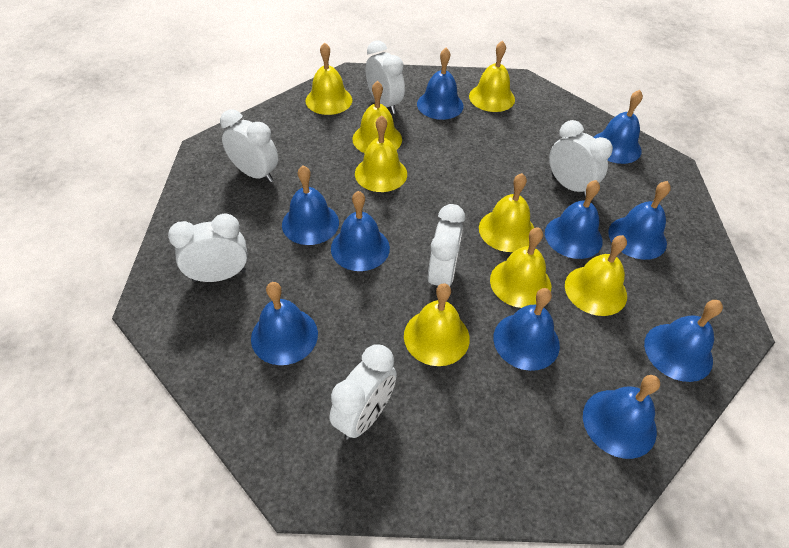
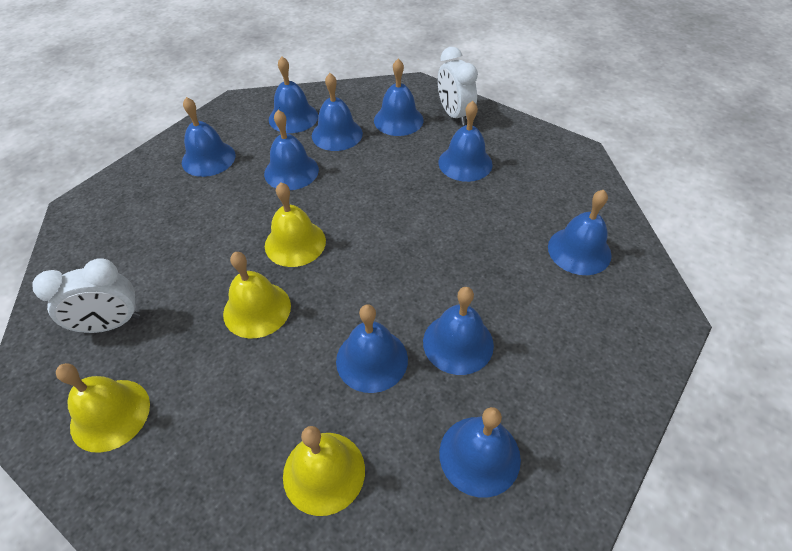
white clock: [168,213,248,282] [220,109,278,182] [330,344,397,440] [365,40,405,114] [428,204,465,294] [549,120,613,198] = 6 -> [32,258,140,333] [438,47,478,126] = 2
yellow bell: [305,42,352,115] [352,81,402,153] [355,115,407,192] [404,283,470,366] [469,40,515,112] [479,173,534,252] [490,227,551,308] [565,235,627,316] = 8 -> [56,363,150,453] [223,252,291,338] [265,183,326,267] [283,426,365,516] = 4

